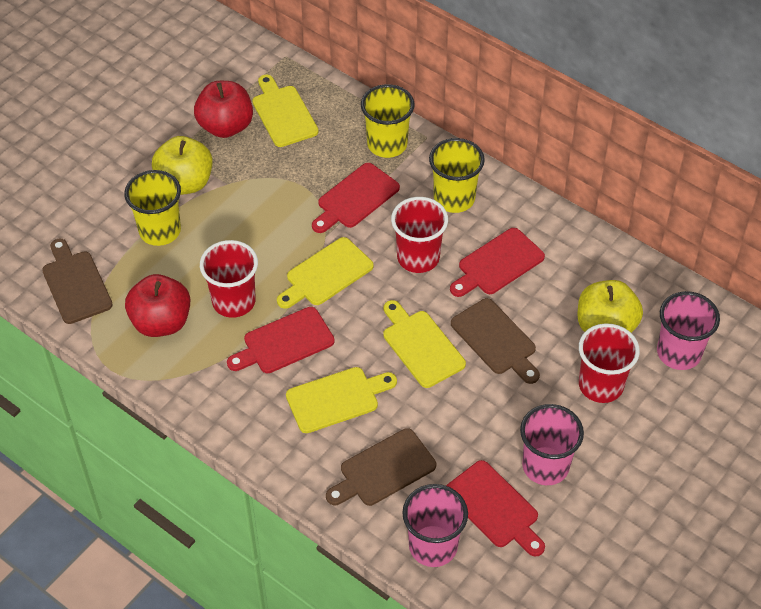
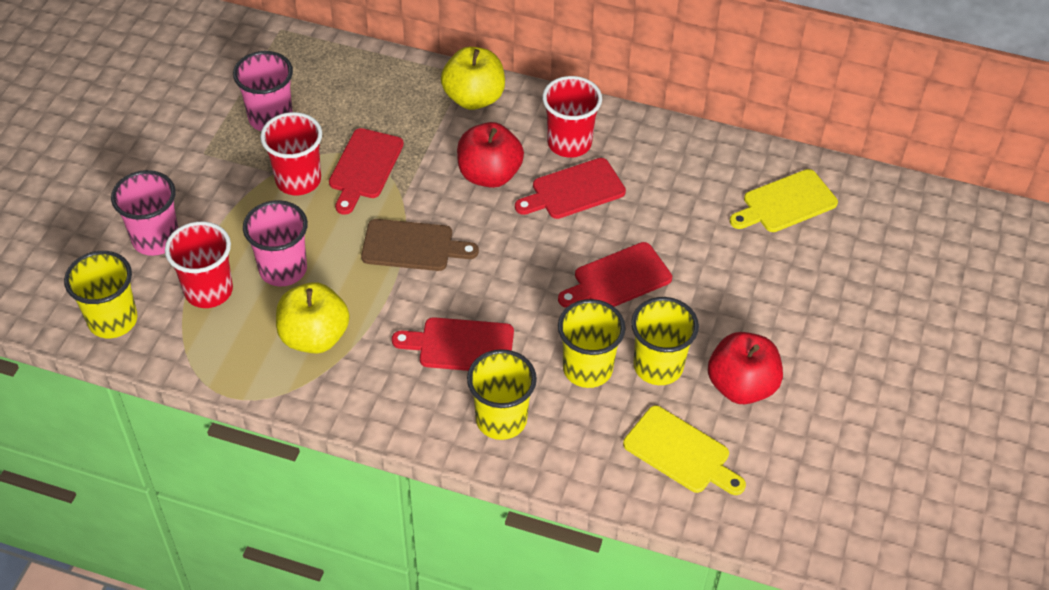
brown cutting board: [42,239,113,324] [326,428,436,506] [451,298,540,384] = 3 -> [361,219,479,271] = 1
yellow cup: [124,170,181,246] [361,84,414,158] [429,138,485,213] = 3 -> [64,251,137,338] [467,349,537,440] [558,299,626,388] [631,297,699,385] = 4
yellow cutting board: [252,74,319,147] [277,237,373,309] [286,367,397,433] [383,300,466,388] = 4 -> [623,406,746,495] [730,169,838,232] = 2

